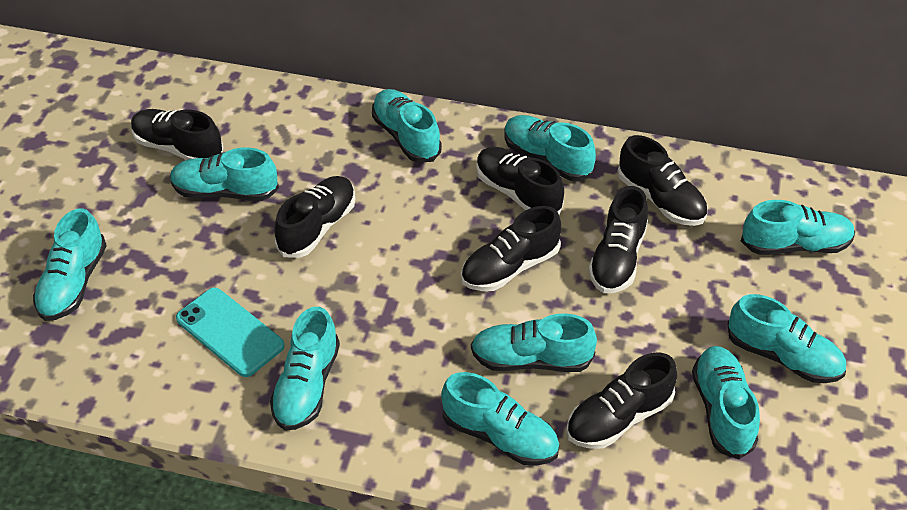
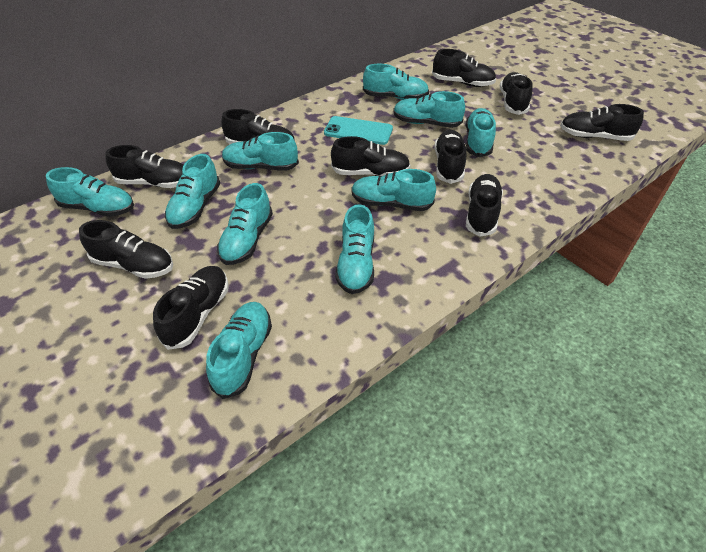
black shoe: [131,109,223,160] [275,176,356,258] [461,206,561,291] [476,147,564,215] [566,353,677,449] [588,186,648,293] [617,135,707,226] = 7 -> [79,220,173,279] [106,145,184,188] [153,266,229,350] [221,109,295,144] [331,136,410,177] [432,49,496,87] [434,130,466,184] [466,174,503,237] [500,72,533,115] [560,104,644,141] = 10

